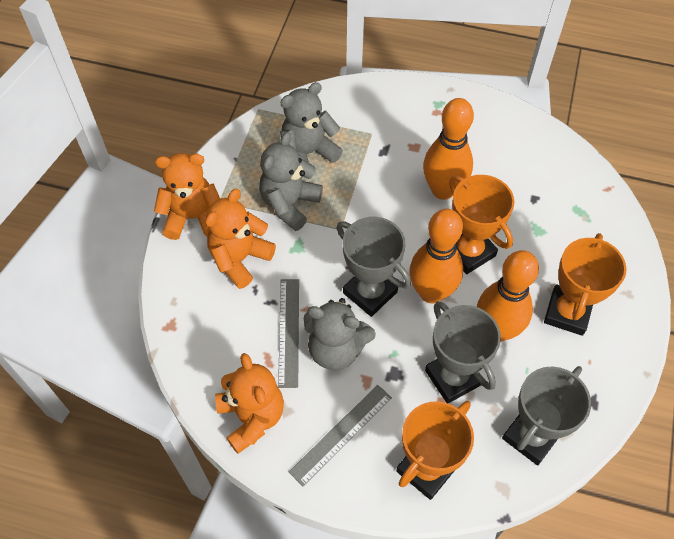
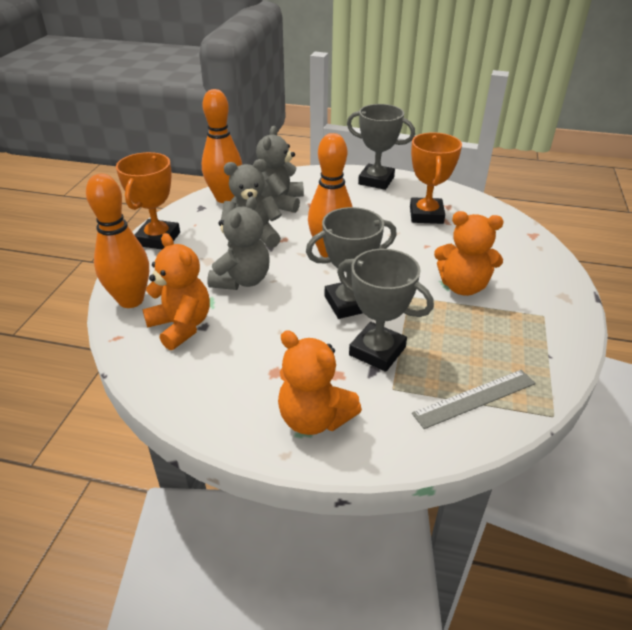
grey ruler: [278,279,299,388] [289,385,392,486] = 2 -> [412,370,536,429] = 1
orange trophy: [396,401,474,500] [449,175,515,274] [544,233,626,336] = 3 -> [116,152,180,249] [410,132,462,224] = 2

